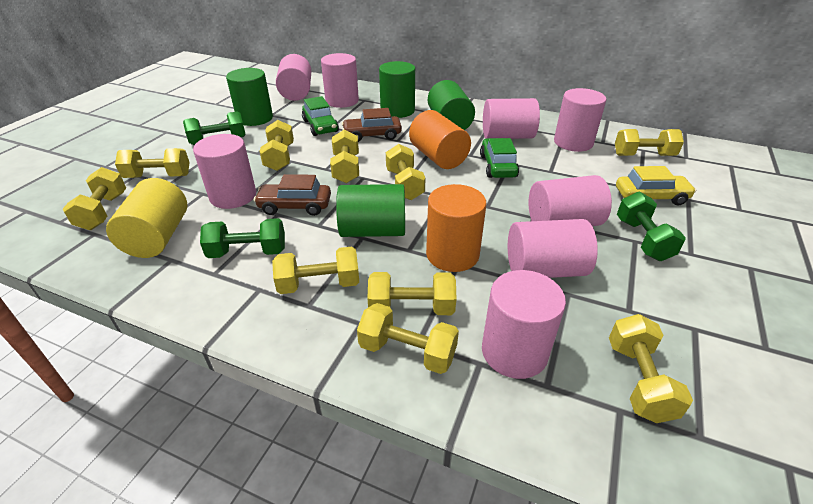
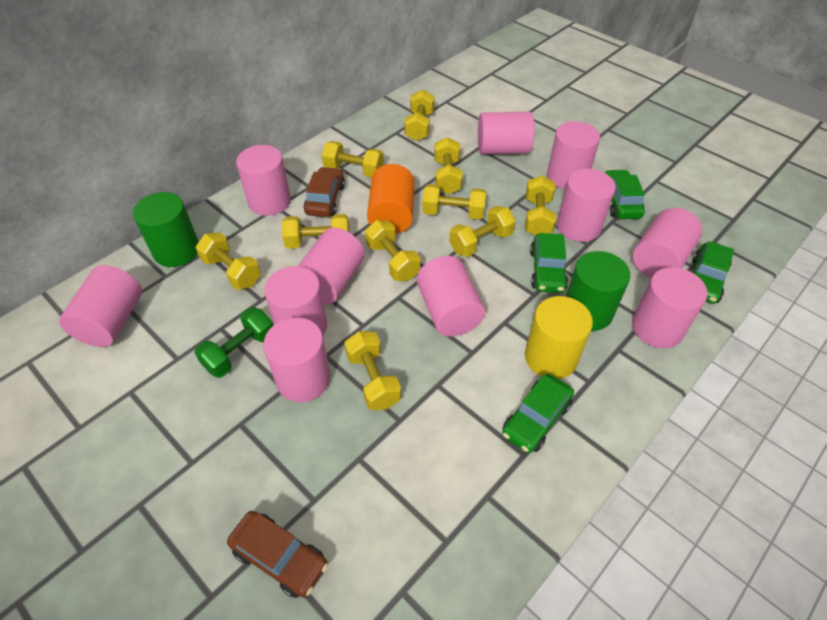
green car: [302,96,339,136] [480,138,519,178] = 2 -> [502,374,574,453] [530,233,568,293] [604,169,645,219] [693,241,734,304] = 4
green cylinder: [226,68,273,126] [336,184,405,237] [379,61,415,118] [428,80,475,130] = 4 -> [133,192,199,267] [566,251,630,331] = 2
green dumbbell: [183,112,246,145] [200,218,285,258] [617,192,686,261] = 3 -> [194,307,273,378] = 1
orange cylinder: [409,110,471,169] [426,184,487,272] = 2 -> [367,164,415,234] = 1
pink cylinder: [193,134,256,209] [276,54,312,101] [321,53,359,108] [482,270,566,379] [483,98,540,139] [508,219,598,278] [529,175,612,226] [554,88,607,152] = 8 -> [59,265,142,347] [236,145,291,216] [263,317,331,402] [264,266,327,335] [298,228,365,304] [417,256,485,336] [478,112,535,154] [547,121,600,190] [557,169,616,242] [632,267,707,348] [633,208,702,278] = 11
yellow car: [616,166,696,205] = 1 -> none = 0

